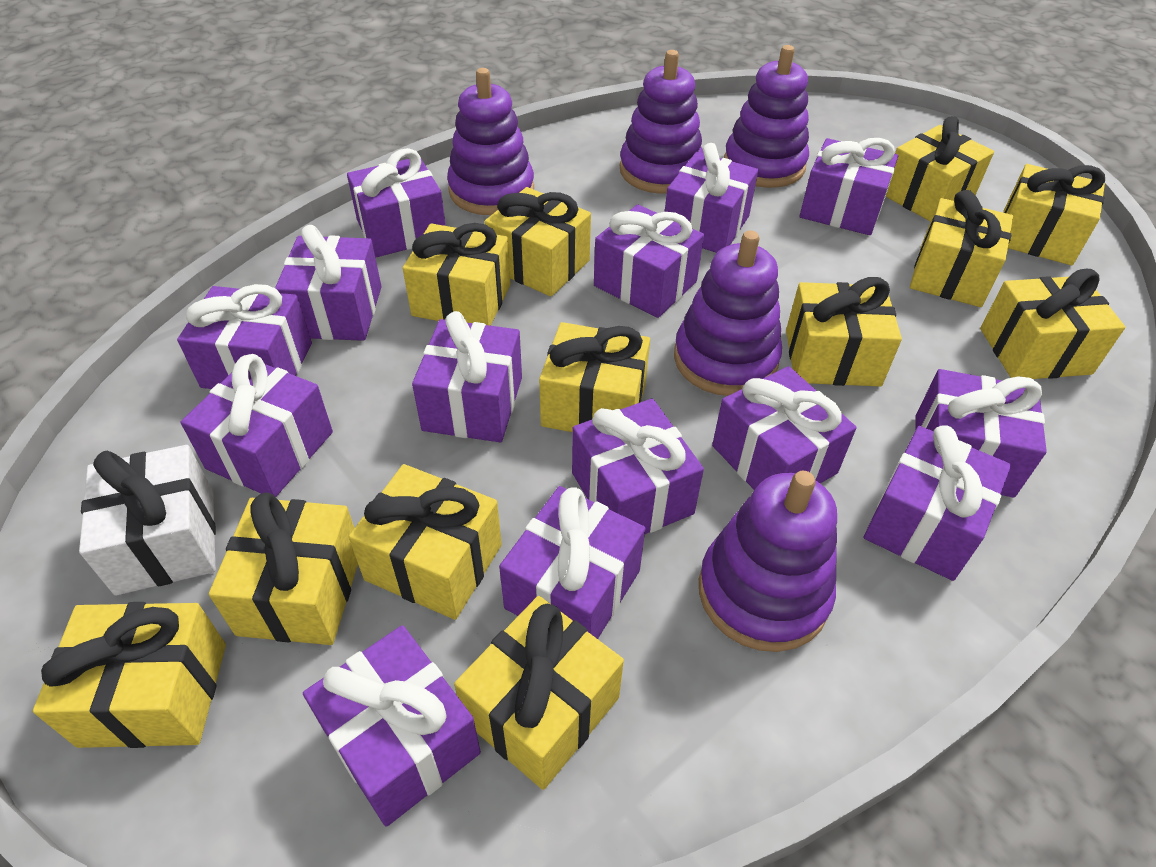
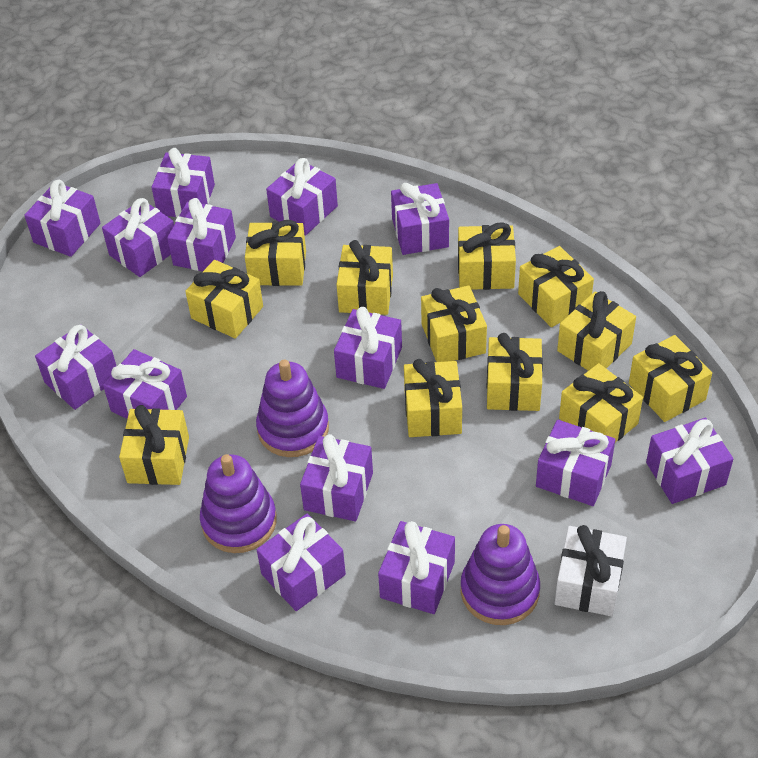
purple stacking toy: [447,68,534,215] [620,50,703,194] [674,230,782,396] [699,471,837,652] [724,45,809,188] = 5 -> [200,454,277,553] [256,359,329,457] [461,524,540,625] = 3

